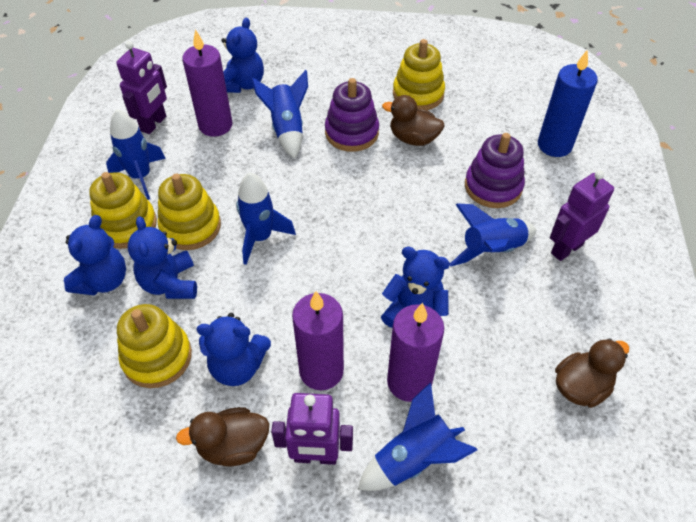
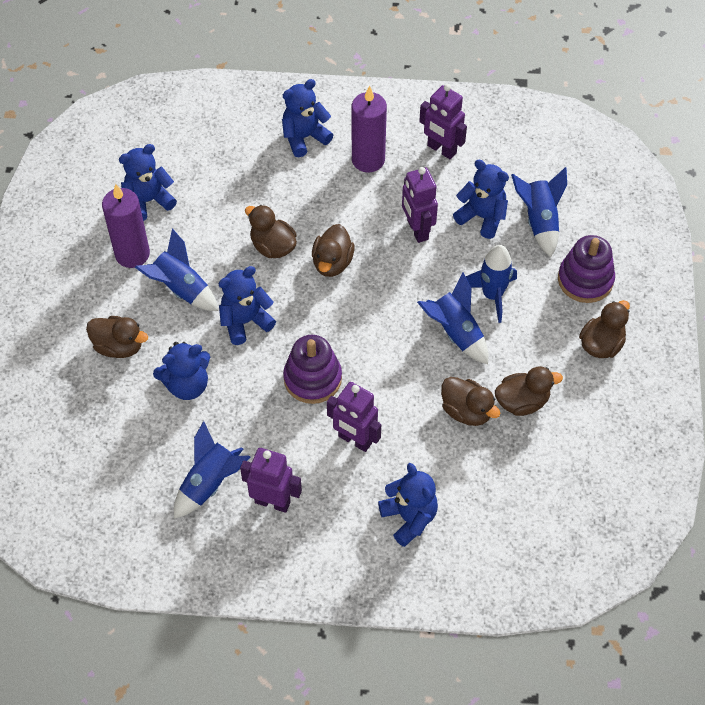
blue candle: [538,49,598,157] = 1 -> none = 0
blue teddy bear: [64,215,126,296] [128,216,197,299] [196,313,271,386] [221,18,264,93] [381,247,450,328] = 5 -> [119,144,177,221] [153,342,210,400] [219,266,276,345] [282,79,333,158] [378,463,438,547] [453,160,509,239] = 6
brown duck: [176,407,269,467] [382,95,444,146] [555,338,629,408] = 3 -> [86,316,148,358] [245,205,297,258] [312,224,355,277] [441,377,501,426] [495,366,563,416] [579,300,630,358] = 6
purple candle: [182,29,232,137] [292,291,344,390] [387,303,444,402] = 3 -> [102,184,150,268] [352,85,387,172] = 2
purple robot: [116,41,167,134] [271,393,353,465] [550,170,614,261] = 3 -> [240,448,302,513] [327,382,381,452] [402,167,438,243] [419,84,467,159] = 4
yellow stacking toy: [89,172,157,249] [117,304,192,388] [158,174,221,250] [393,39,445,110] = 4 -> none = 0

